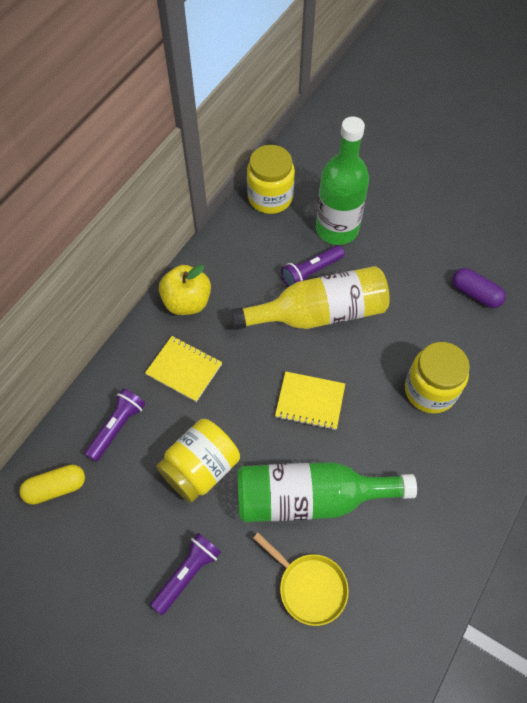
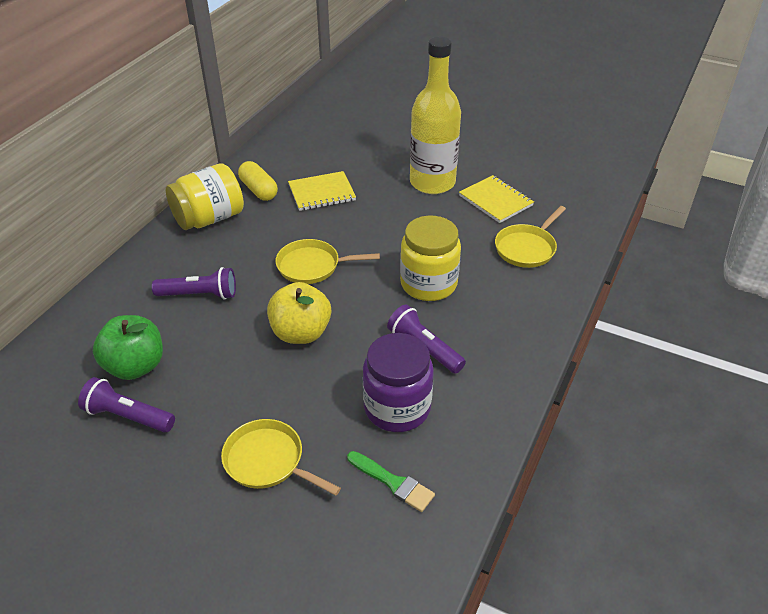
green apple: none = 0 -> [93,315,163,380] = 1
green bottle: [238,462,417,522] [316,117,369,245] = 2 -> none = 0
green brush: none = 0 -> [347,451,435,512] = 1
purple capsule: [452,268,506,308] = 1 -> none = 0
purple jar: none = 0 -> [363,333,434,432] = 1
yellow jar: [156,419,240,503] [247,145,295,214] [405,342,470,414] = 3 -> [166,163,244,230] [400,216,461,301] = 2
yellow pan: [253,533,349,626] = 1 -> [221,419,341,495] [275,239,380,284] [495,206,566,268] = 3

